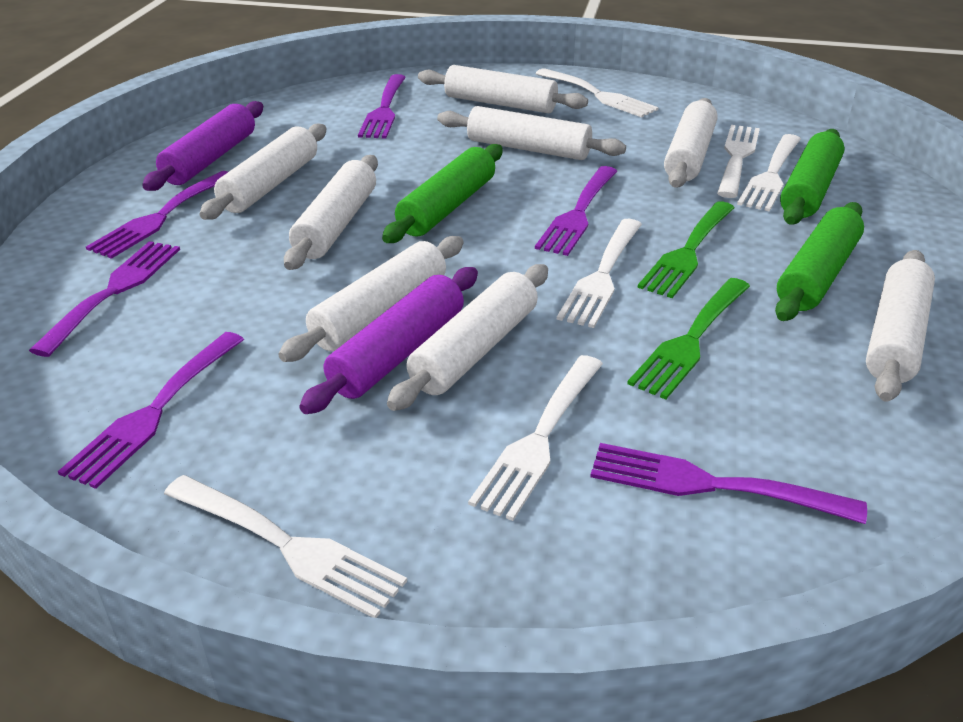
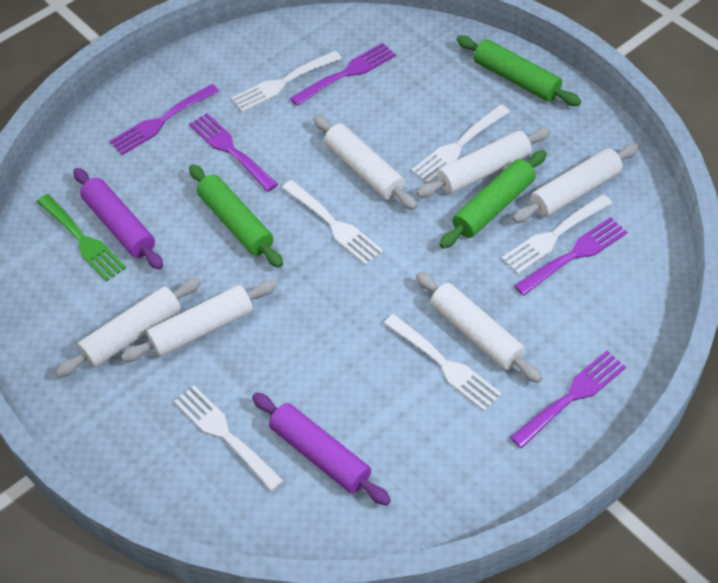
green fork: [627,278,750,399] [638,201,735,298] = 2 -> [37,194,126,282] = 1
purple fork: [29,241,180,357] [58,332,244,489] [86,171,228,259] [358,74,406,139] [535,166,617,256] [590,443,867,524] = 6 -> [110,84,219,155] [189,113,278,192] [290,43,396,106] [510,351,626,448] [514,217,627,296] = 5
white rolling pin: [200,124,326,220] [278,236,464,362] [284,155,378,270] [387,264,548,411] [418,65,588,113] [437,106,626,160] [664,98,717,187] [866,250,935,402] = 8 -> [56,278,201,377] [121,281,276,362] [314,115,417,210] [416,272,542,383] [417,128,551,198] [513,144,639,223] = 6

